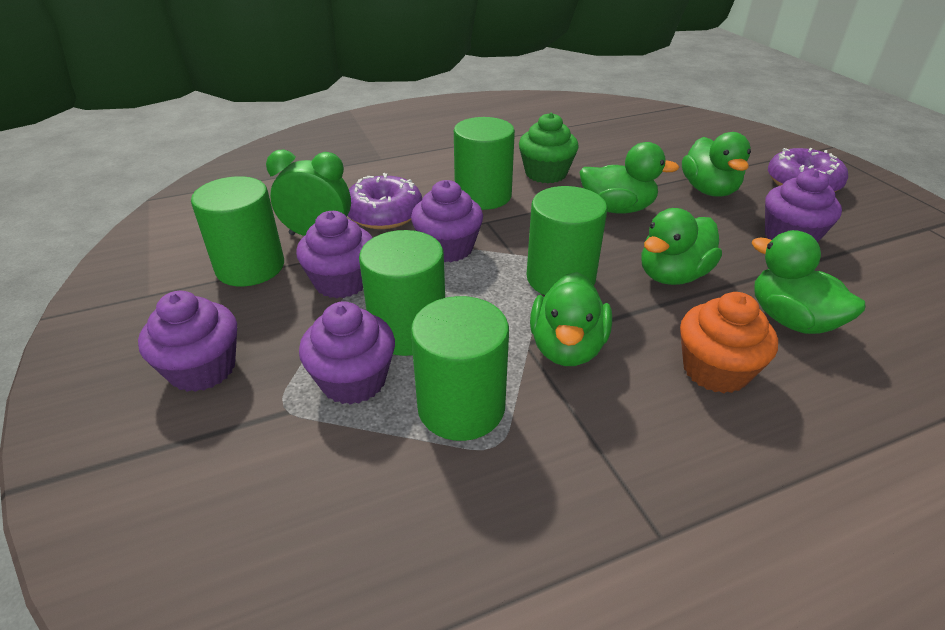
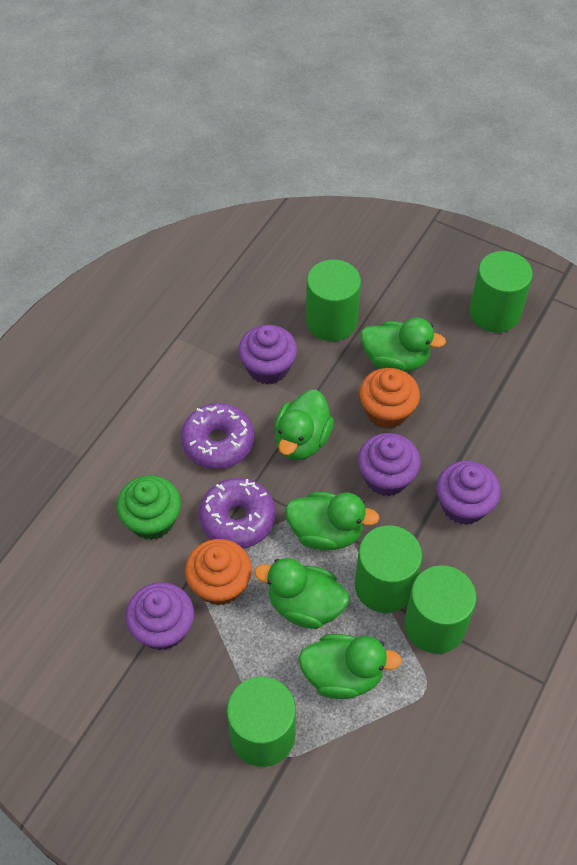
green clock: [266,150,351,236] = 1 -> none = 0
orange cupcake: [680,292,778,393] = 1 -> [185,539,252,606] [359,368,420,429] = 2
purple cupcake: [138,291,237,392] [296,211,373,299] [299,301,395,405] [411,180,483,262] [765,170,842,242] = 5 -> [126,582,194,650] [238,325,297,385] [358,433,421,496] [436,461,500,525] = 4

